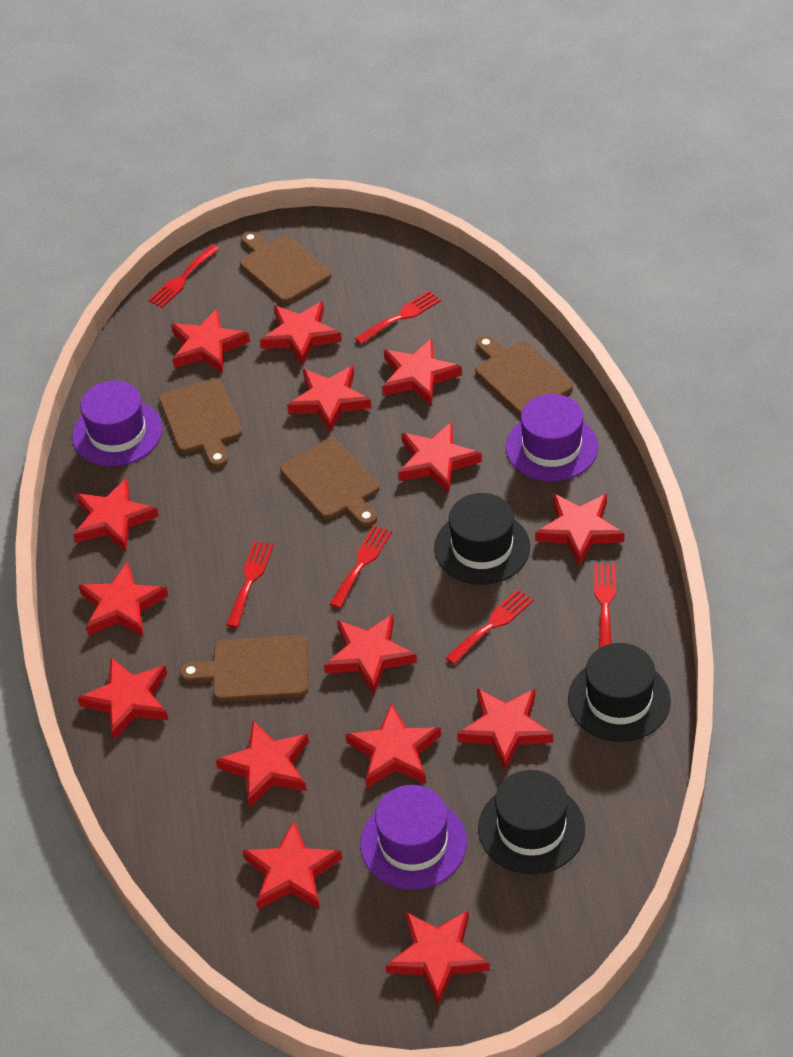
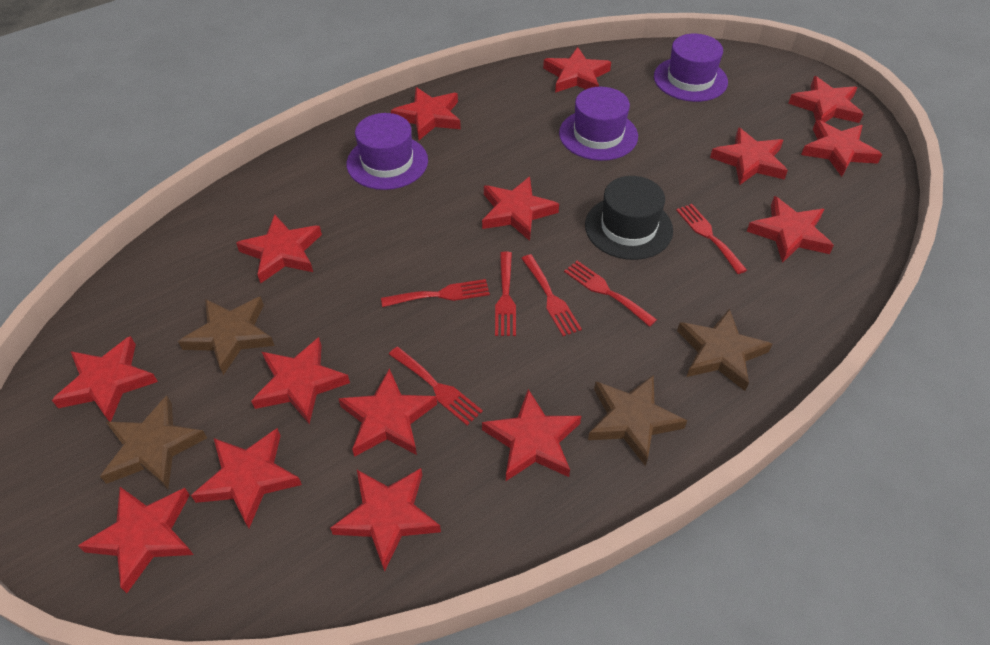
black hat: [434,493,530,585] [478,770,585,874] [568,643,671,742] = 3 -> [585,176,673,260] = 1
brown cutting board: [159,378,242,468] [180,635,308,702] [240,231,332,303] [280,439,379,527] [475,335,573,416] = 5 -> none = 0
brown star: none = 0 -> [100,396,207,489] [178,296,275,375] [588,375,687,466] [677,308,772,391] = 4

